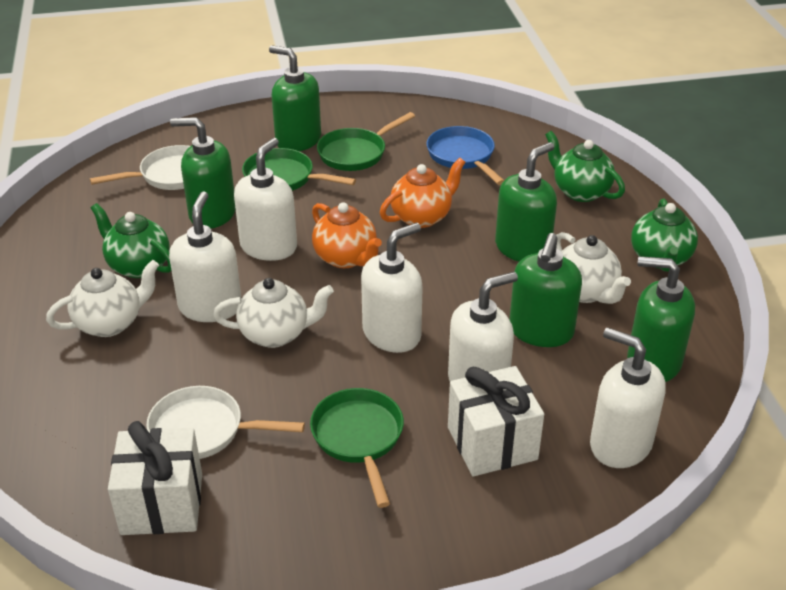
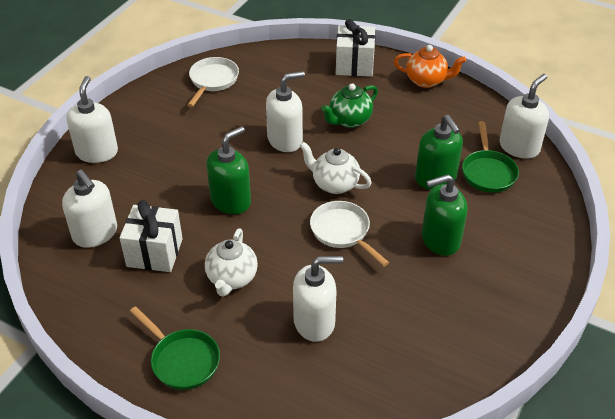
blue pan: [426,126,504,185] = 1 -> none = 0
green pan: [242,148,356,191] [310,388,404,508] [317,112,415,171] = 3 -> [129,306,220,390] [462,121,519,193] = 2
green soap dispenser: [170,117,235,228] [269,45,321,151] [495,142,557,262] [509,233,582,347] [627,256,695,382] = 5 -> [206,126,251,214] [415,115,463,190] [422,174,467,256] = 3
green teapot: [91,203,171,278] [545,131,625,202] [631,198,698,272] = 3 -> [321,83,378,128] = 1
orange teapot: [312,202,382,268] [380,158,465,228] = 2 -> [394,45,466,88] = 1
white teapot: [46,260,159,337] [213,278,334,348] [556,232,631,304] = 3 -> [205,228,258,297] [299,142,372,194] = 2

